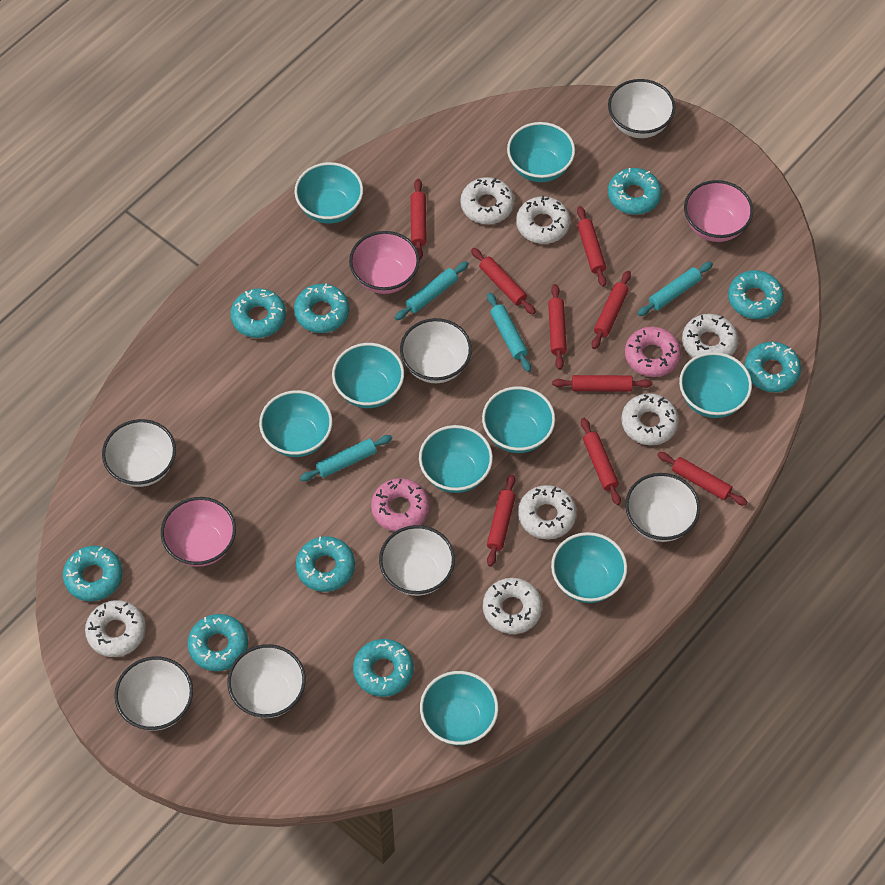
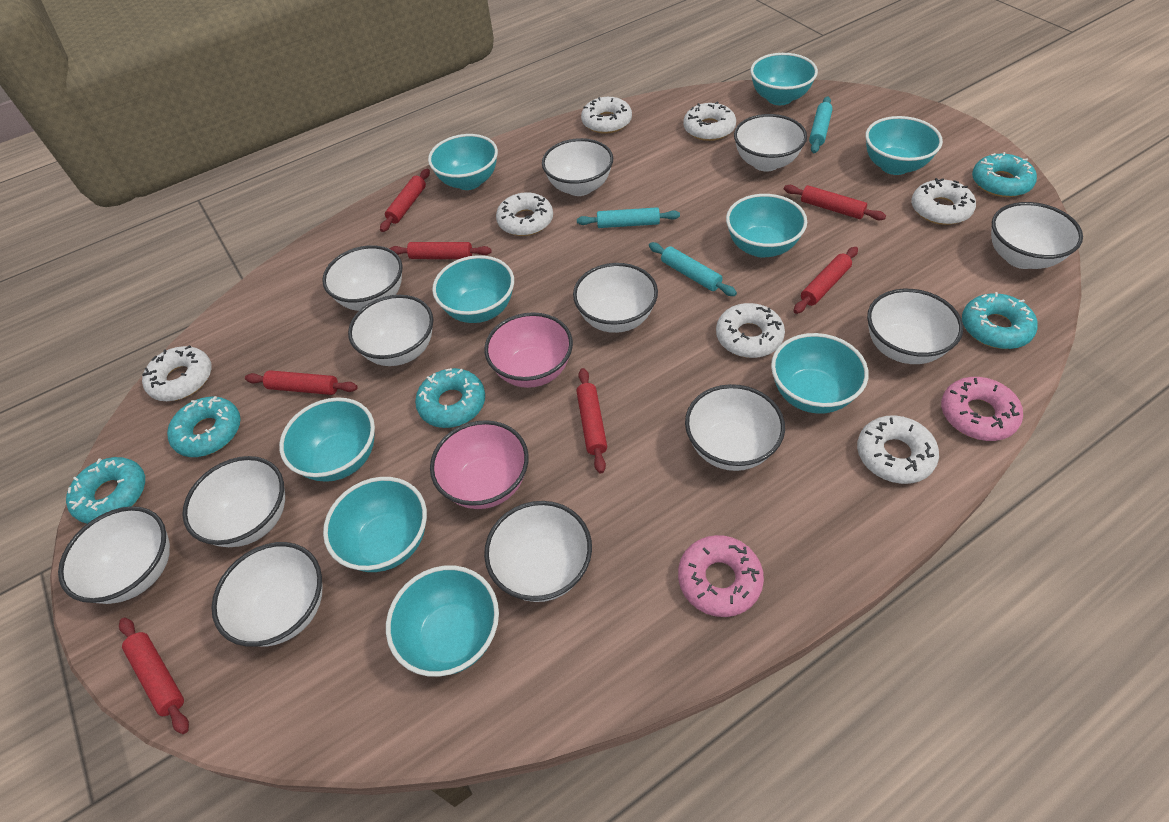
pink bowl: [161,497,236,567] [349,231,420,294] [684,180,753,242] = 3 -> [430,420,529,509] [484,312,573,388] = 2
red rolling pin: [411,179,427,260] [471,248,536,315] [487,474,516,567] [548,284,567,370] [552,375,652,392] [577,206,607,287] [581,418,621,505] [592,271,631,349] [657,452,748,506] = 9 -> [119,618,189,734] [245,370,358,395] [380,169,430,232] [389,242,492,259] [576,368,607,474] [784,185,886,220] [794,247,858,314] = 7
turquoise donut: [63,546,123,601] [188,614,248,671] [230,288,286,338] [294,284,349,333] [296,536,355,592] [353,639,414,697] [608,168,662,215] [728,270,784,319] [745,342,801,392] = 9 -> [66,457,145,524] [167,396,241,457] [415,368,485,428] [962,292,1038,349] [972,152,1037,197] = 5
turquoise rolling pin: [300,435,392,481] [395,261,469,320] [487,293,531,372] [637,262,713,316] = 4 -> [577,207,680,228] [649,242,737,296] [809,97,833,153] = 3
white bowl: [102,419,176,487] [114,656,193,731] [227,644,306,718] [379,525,455,596] [400,318,472,383] [608,79,675,138] [625,473,700,542] = 7 -> [58,506,170,604] [182,456,285,547] [211,542,322,647] [322,245,403,311] [348,295,433,366] [484,501,592,602] [542,138,613,196] [573,263,658,333] [685,384,785,471] [734,114,807,172] [867,289,963,364] [991,202,1083,269] = 12

